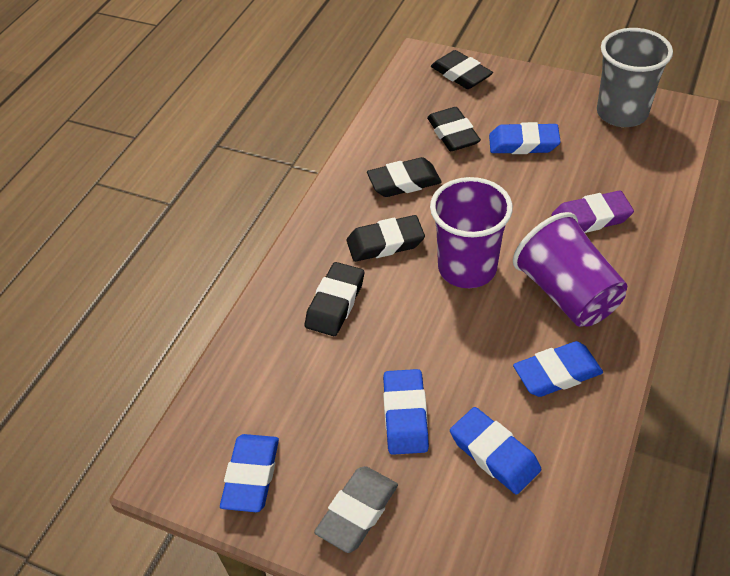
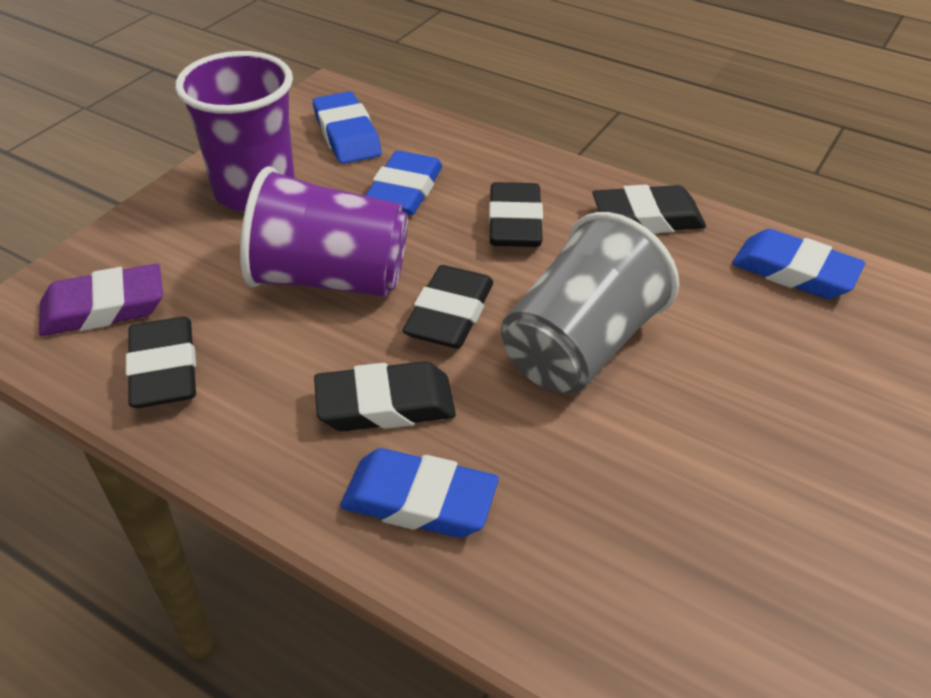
blue eraser: [220,434,279,512] [383,369,429,455] [450,407,541,495] [489,122,561,154] [513,341,603,397] = 5 -> [313,91,382,164] [340,448,499,538] [365,151,442,215] [732,229,865,299] = 4
grey eraser: [314,466,398,553] = 1 -> none = 0

